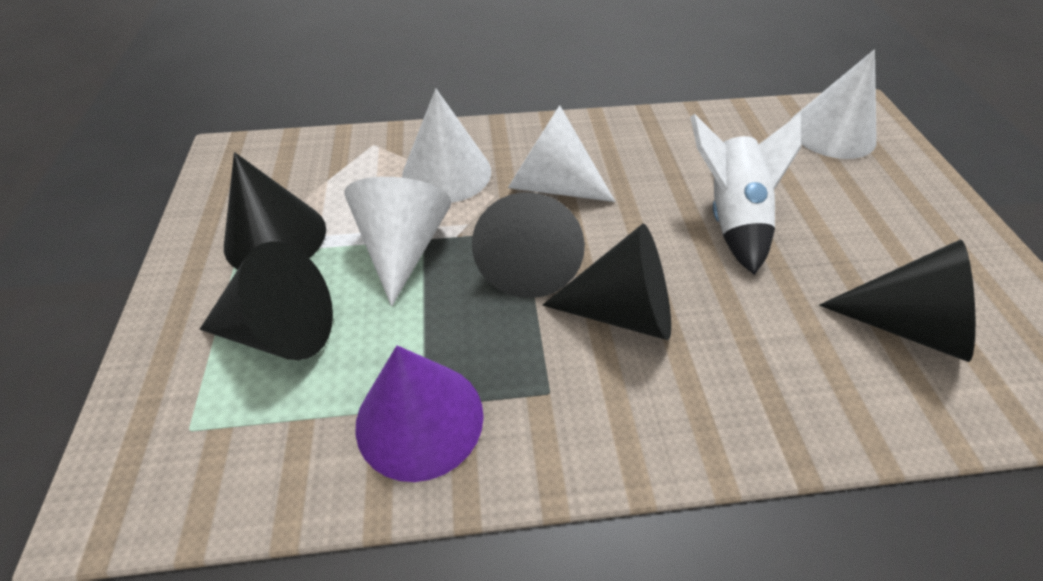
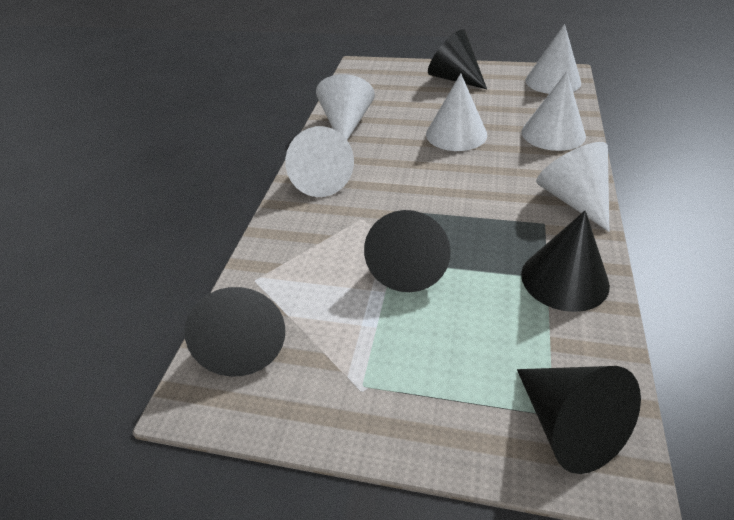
purple cone: [355,345,484,482] = 1 -> none = 0
white cone: [344,177,451,306] [402,88,491,203] [508,105,615,202] [791,49,877,159] = 4 -> [285,126,354,197] [316,74,375,140] [426,74,487,151] [522,72,586,151] [525,24,581,94] [536,142,609,232] = 6
white rocket: [690,113,801,275] = 1 -> none = 0

